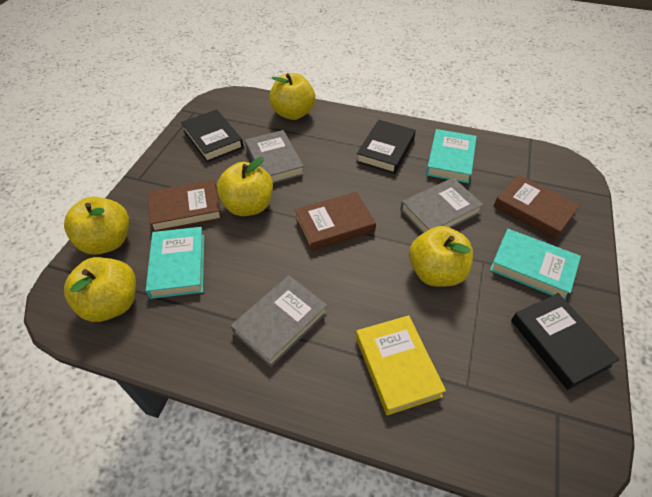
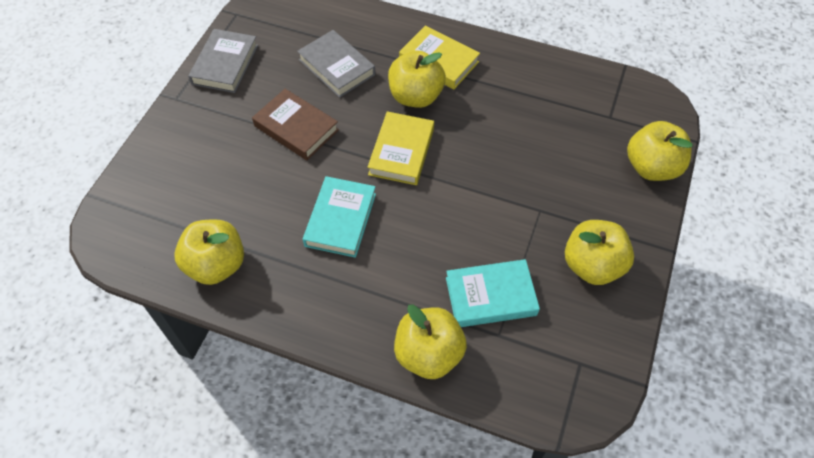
black book: [181,109,243,162] [356,120,416,174] [511,293,620,390] = 3 -> none = 0
brown book: [148,180,222,232] [295,192,376,251] [494,174,580,240] = 3 -> [252,89,339,160] = 1
grey book: [231,275,328,367] [245,130,304,184] [400,178,484,233] = 3 -> [188,29,258,93] [297,30,375,98] = 2
turquoise book: [146,227,204,299] [426,129,477,183] [490,229,581,299] = 3 -> [303,176,376,258] [446,259,540,327] = 2
yellow book: [356,315,446,415] = 1 -> [368,112,434,185] [399,25,480,89] = 2

